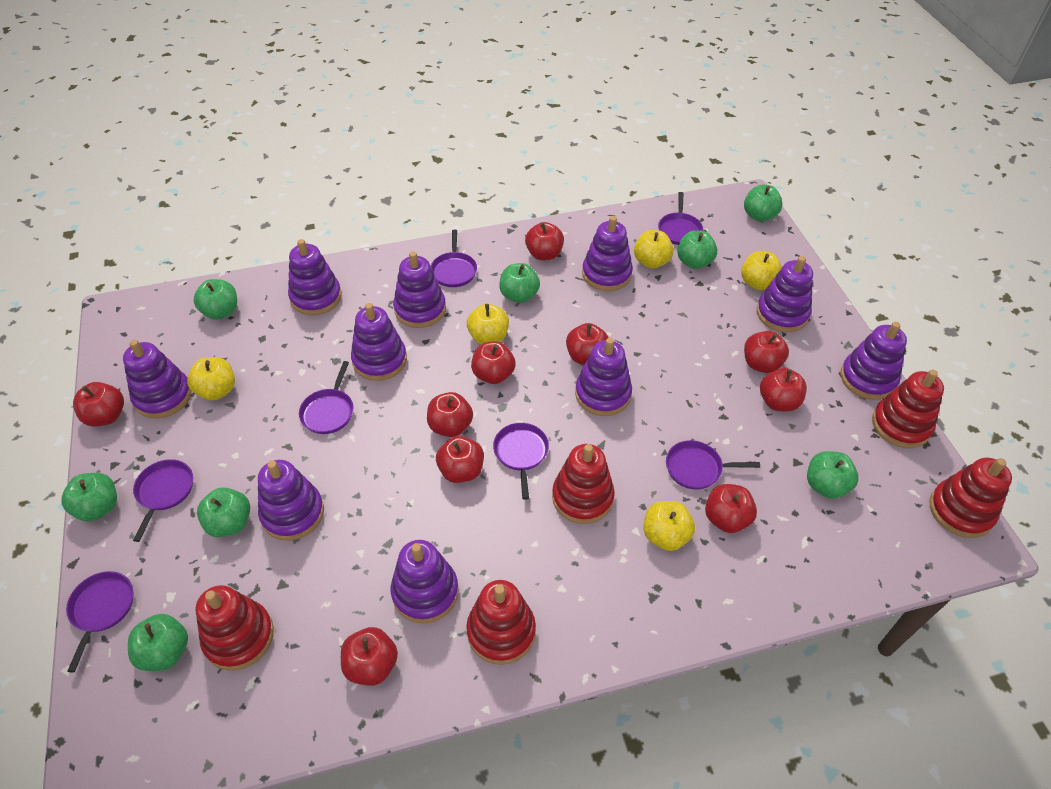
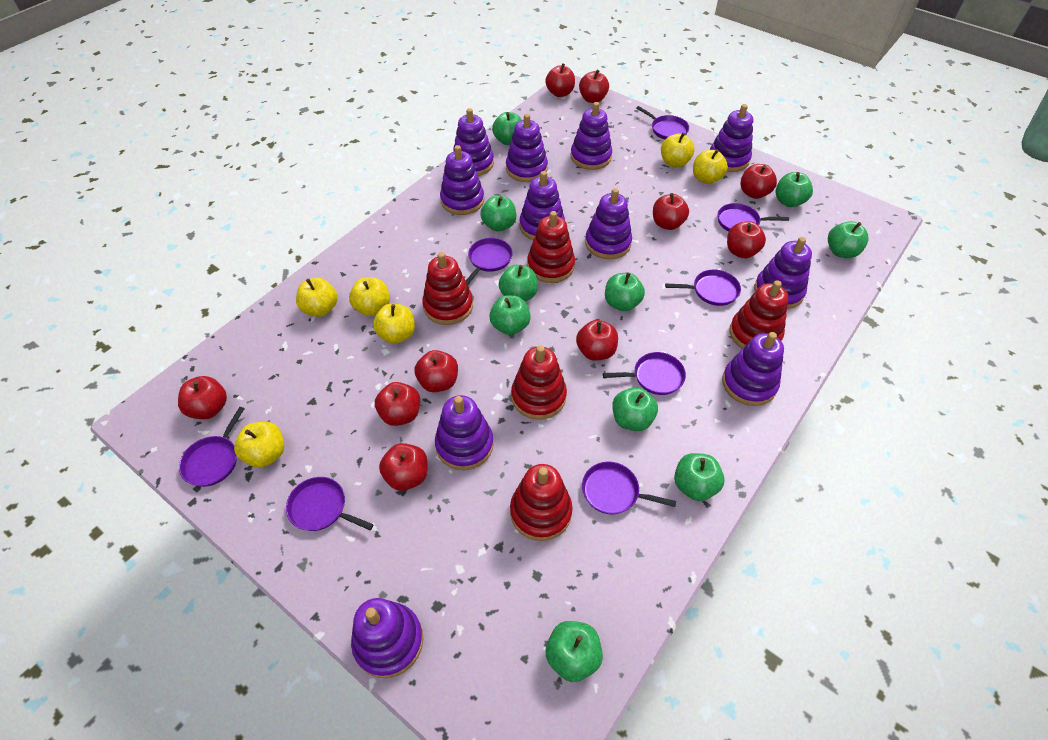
green apple: [61,473,117,522] [128,614,188,671] [193,279,237,320] [197,488,250,537] [499,263,540,303] [677,230,717,269] [744,185,783,222] [807,451,858,499] = 8 -> [480,195,516,231] [489,295,531,335] [492,112,522,145] [499,265,538,301] [546,621,603,682] [605,272,645,311] [612,387,658,431] [674,453,725,501] [776,172,813,207] [828,221,869,258] = 10
purple pan: [66,571,133,672] [133,459,193,542] [299,361,354,434] [431,230,477,287] [493,423,549,500] [658,192,703,245] [666,440,760,489] = 7 -> [179,407,245,487] [286,477,374,531] [466,238,513,285] [582,461,676,514] [603,352,686,395] [636,106,689,139] [665,269,741,306] [717,203,789,232] = 8
purple stacking toy: [123,340,192,418] [258,460,324,541] [288,239,342,315] [351,303,407,381] [391,540,459,623] [393,251,446,328] [575,338,632,416] [582,216,633,291] [757,256,813,333] [841,322,907,400] = 10 -> [351,598,423,678] [435,395,494,470] [440,145,484,215] [453,108,494,176] [506,114,548,182] [520,171,565,240] [571,102,612,170] [585,188,632,259] [710,104,753,172] [722,332,784,406] [754,237,812,309] = 11
yellow apple: [187,357,235,400] [467,304,509,344] [634,230,674,269] [643,501,695,551] [741,251,782,290] = 5 -> [234,422,285,468] [296,278,338,317] [349,277,390,316] [373,304,415,344] [661,133,694,167] [693,149,728,184] = 6

